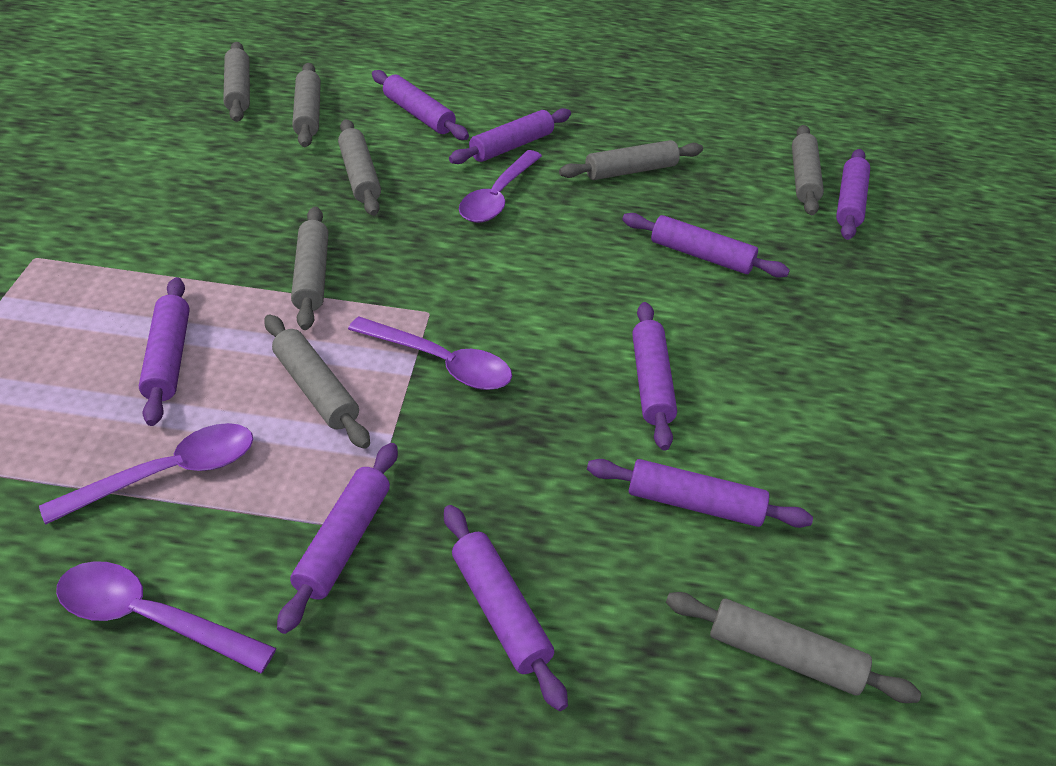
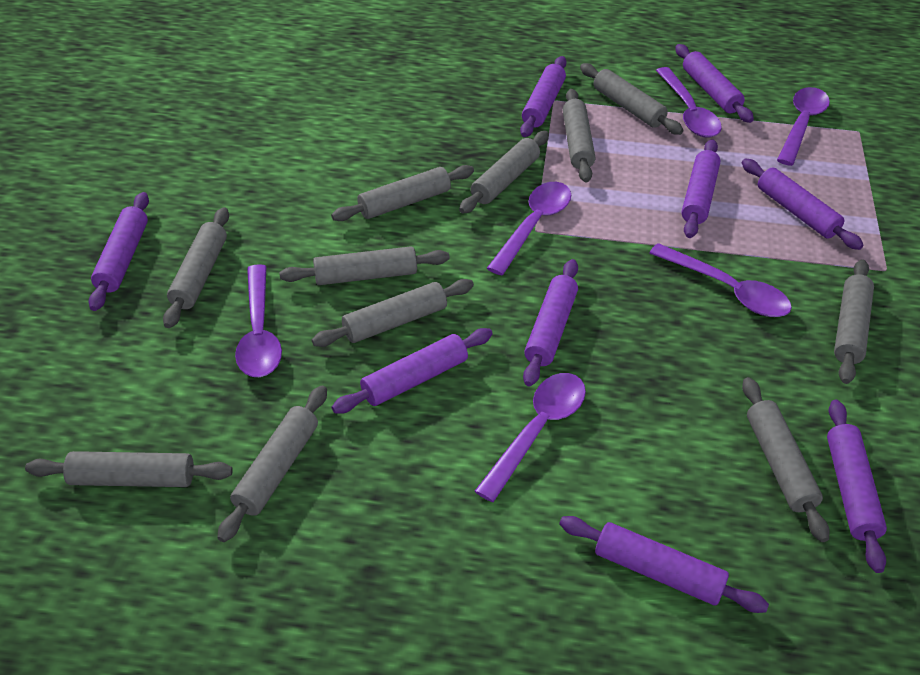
grey rolling pin: [223,42,250,122] [264,314,370,449] [291,206,329,330] [292,63,321,147] [338,119,381,216] [559,140,703,180] [666,592,921,703] [792,125,824,215] = 8 -> [25,451,233,487] [163,207,229,328] [217,386,327,542] [279,246,449,285] [312,279,474,347] [331,165,474,221] [459,131,549,214] [563,89,595,182] [580,63,683,135] [742,377,830,542] [834,259,874,384] = 11
purple spoon: [39,423,253,525] [56,561,276,673] [348,317,512,390] [459,150,542,223] = 4 -> [235,264,282,377] [475,373,586,502] [487,182,571,276] [649,243,792,317] [656,67,722,138] [777,87,830,166] = 6

